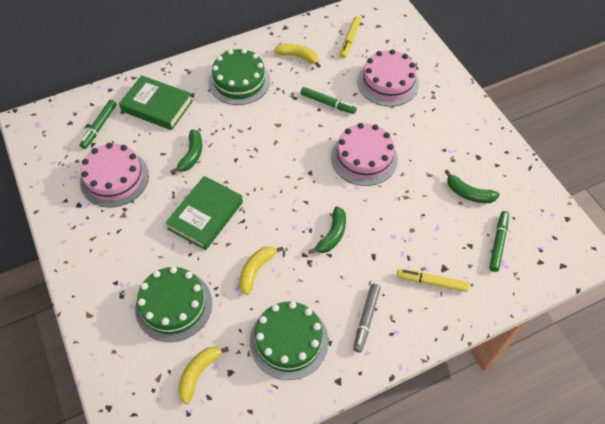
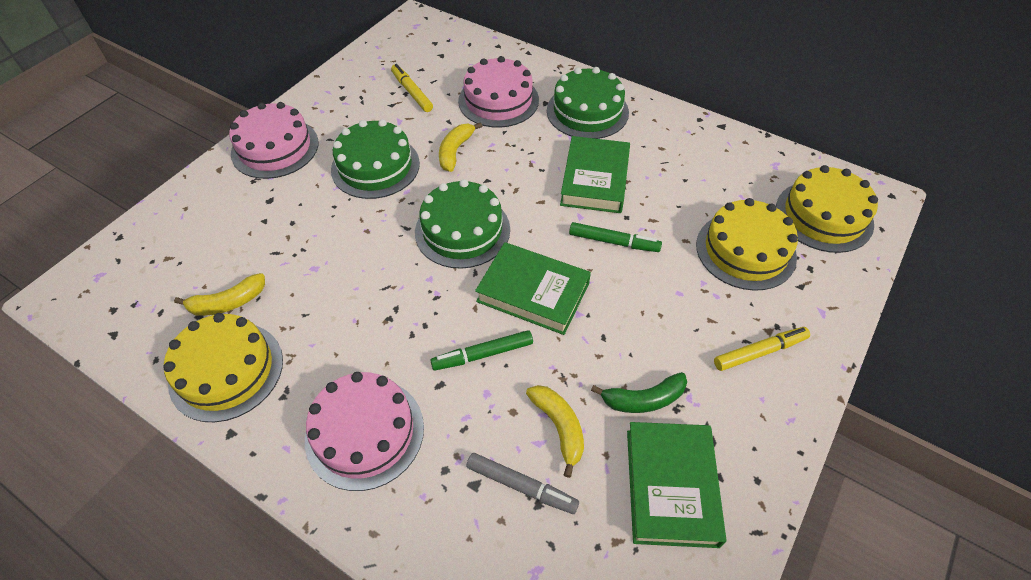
green banana: [171,129,202,174] [308,206,346,254] [445,170,500,203] = 3 -> [591,372,687,413] = 1
green book: [119,75,193,130] [165,176,243,250] = 2 -> [475,242,591,335] [560,136,630,213] [627,422,726,548] = 3
green marker: [80,100,116,149] [300,87,357,114] [489,211,509,272] = 3 -> [430,330,533,370] [569,222,662,252] = 2
yellow cake: none = 0 -> [163,313,283,422] [696,198,798,291] [776,165,878,253] = 3

